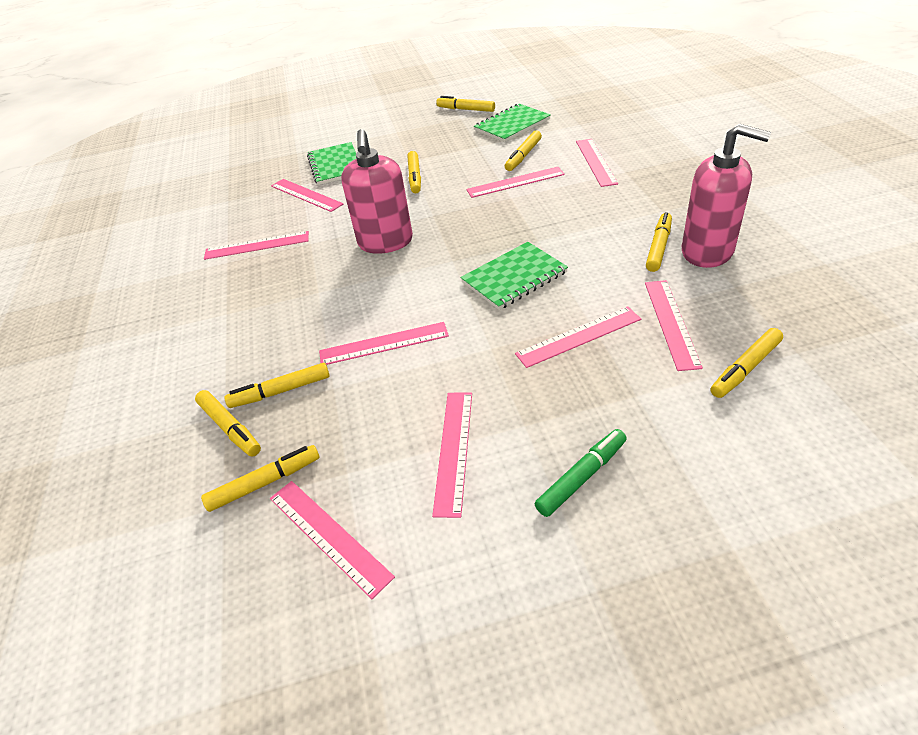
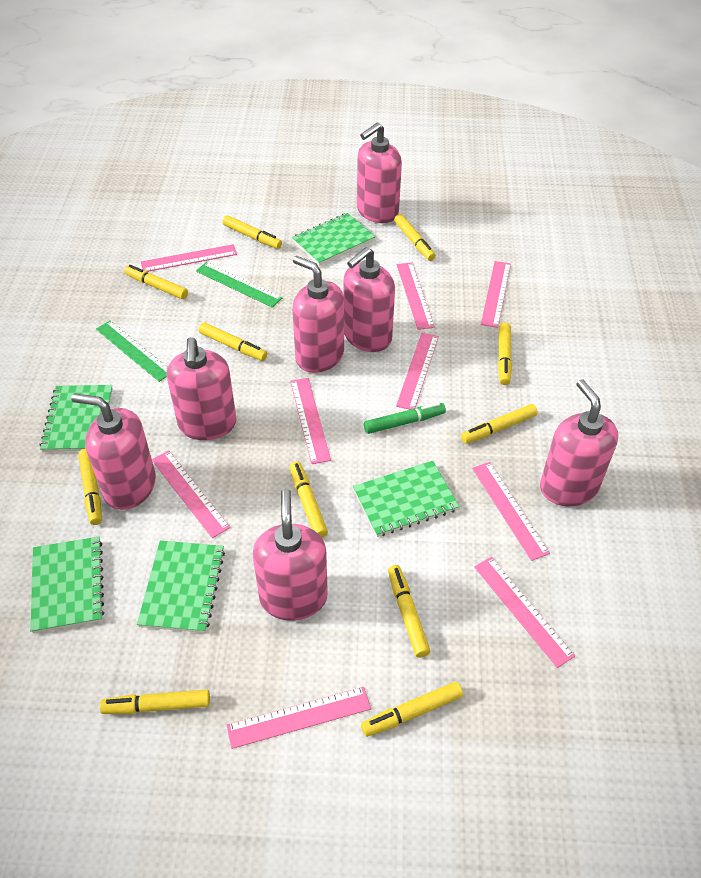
green notebook: [307,142,356,185] [460,242,568,310] [474,104,551,142] = 3 -> [30,537,104,633] [39,385,113,452] [137,540,225,633] [292,213,375,266] [353,461,459,537] = 5
green ruler: none = 0 -> [96,320,167,382] [196,262,283,308] = 2
pink soap dispenser: [341,129,413,254] [682,124,772,268] = 2 -> [71,393,156,510] [166,337,237,440] [252,489,328,621] [292,256,344,373] [343,247,395,352] [357,123,402,223] [540,379,618,506] = 7
yellow marker: [195,390,261,457] [201,445,320,512] [225,363,330,408] [407,151,421,193] [436,96,495,112] [505,131,542,171] [646,212,672,272] [710,328,783,398] = 8 -> [78,449,102,525] [100,690,210,714] [124,265,188,299] [199,322,267,361] [222,215,282,249] [290,461,328,538] [361,682,463,737] [388,565,430,658] [394,214,436,261] [461,404,538,444] [498,322,512,385] = 11

